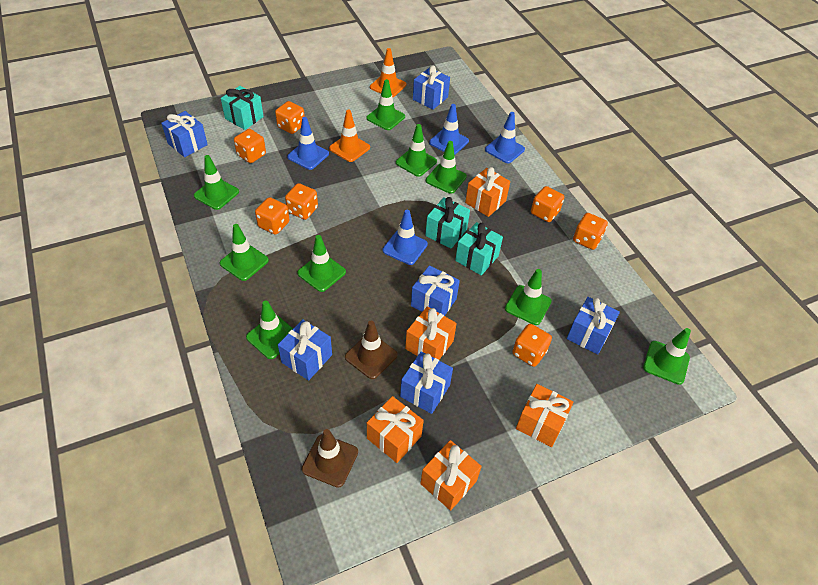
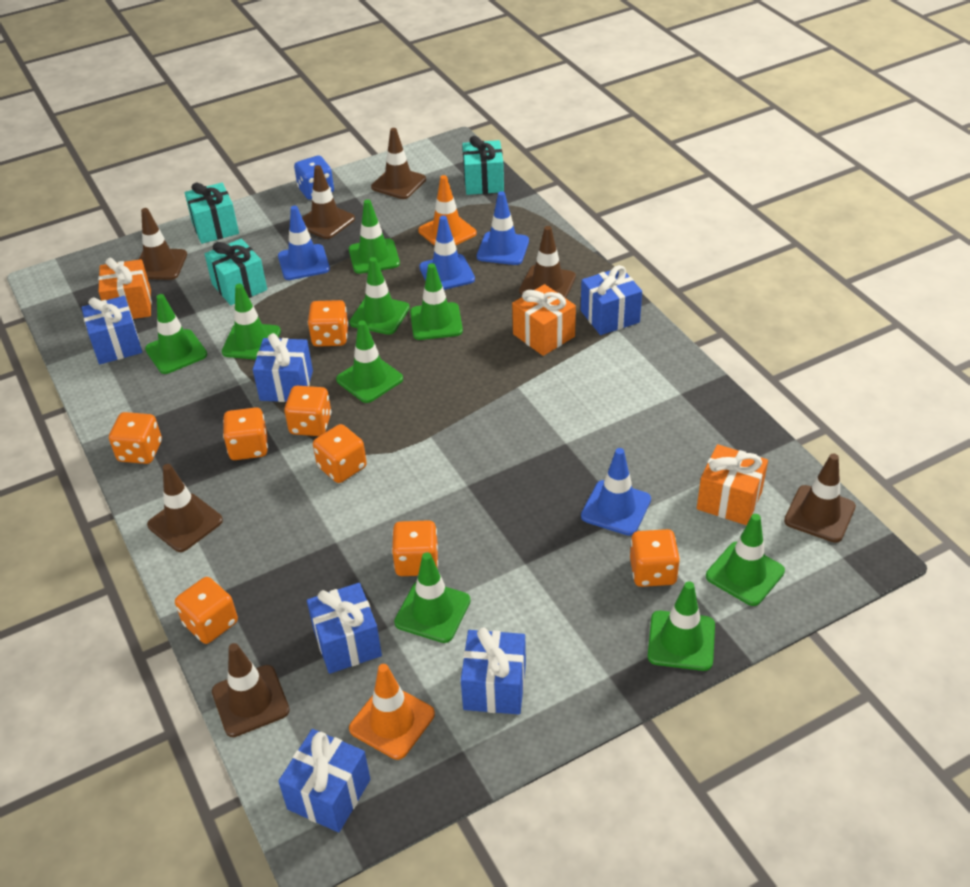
blue dice: none = 0 -> [294,156,334,200] = 1
brown traffic cone: [302,429,358,488] [345,321,398,379] = 2 -> [139,208,187,280] [147,464,223,552] [212,643,290,737] [302,165,355,239] [371,128,426,199] [519,226,576,298] [784,453,856,543] = 7
orange dice: [234,129,266,163] [255,197,290,235] [275,101,305,134] [285,183,318,220] [512,324,552,367] [531,186,564,222] [573,213,608,250] = 7 -> [109,412,162,464] [175,577,238,644] [223,407,268,460] [284,386,331,436] [308,300,349,347] [313,424,367,483] [392,520,438,576] [630,529,680,587] = 8
orange gift: [367,396,424,463] [405,307,457,360] [420,440,482,511] [465,167,510,217] [516,384,574,447] = 5 -> [98,258,152,319] [512,284,576,356] [697,444,768,525] = 3

